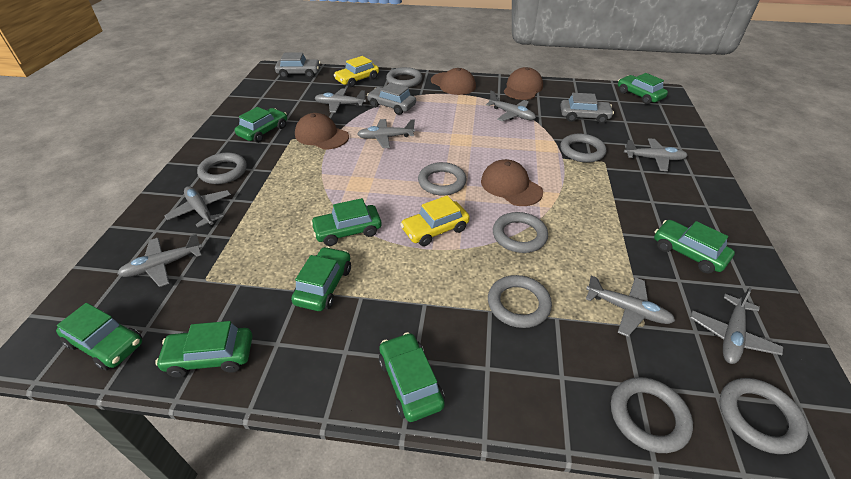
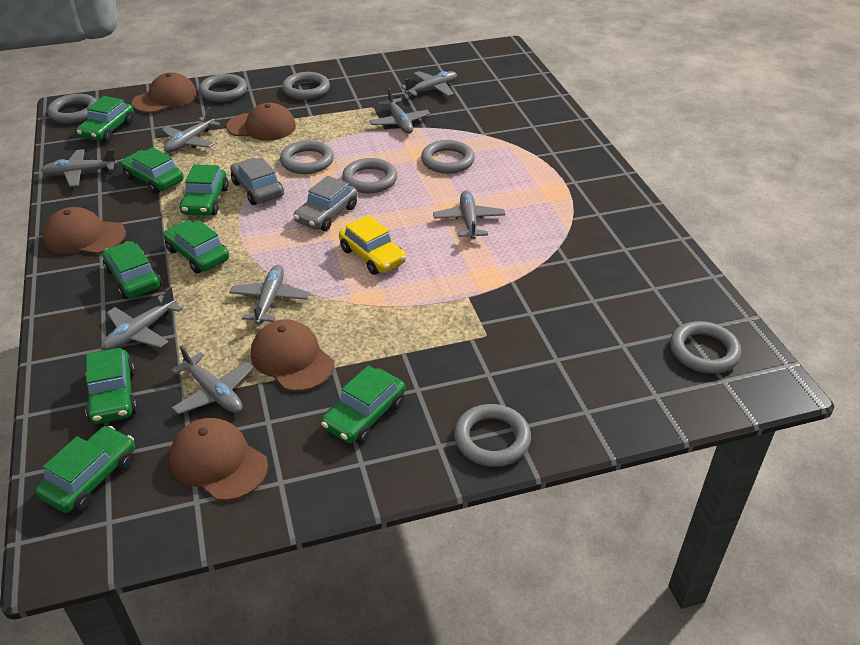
brown cap: [295,113,349,150] [431,68,476,95] [481,159,543,206] [504,67,543,100] = 4 -> [43,207,126,254] [132,72,197,113] [169,418,268,501] [226,103,296,141] [251,319,334,391] = 5
grey car: [275,53,321,78] [367,83,416,115] [560,93,614,123] = 3 -> [230,158,284,205] [294,176,358,231] = 2
yellow car: [334,56,379,87] [400,196,470,246] = 2 -> [339,215,406,275] = 1

